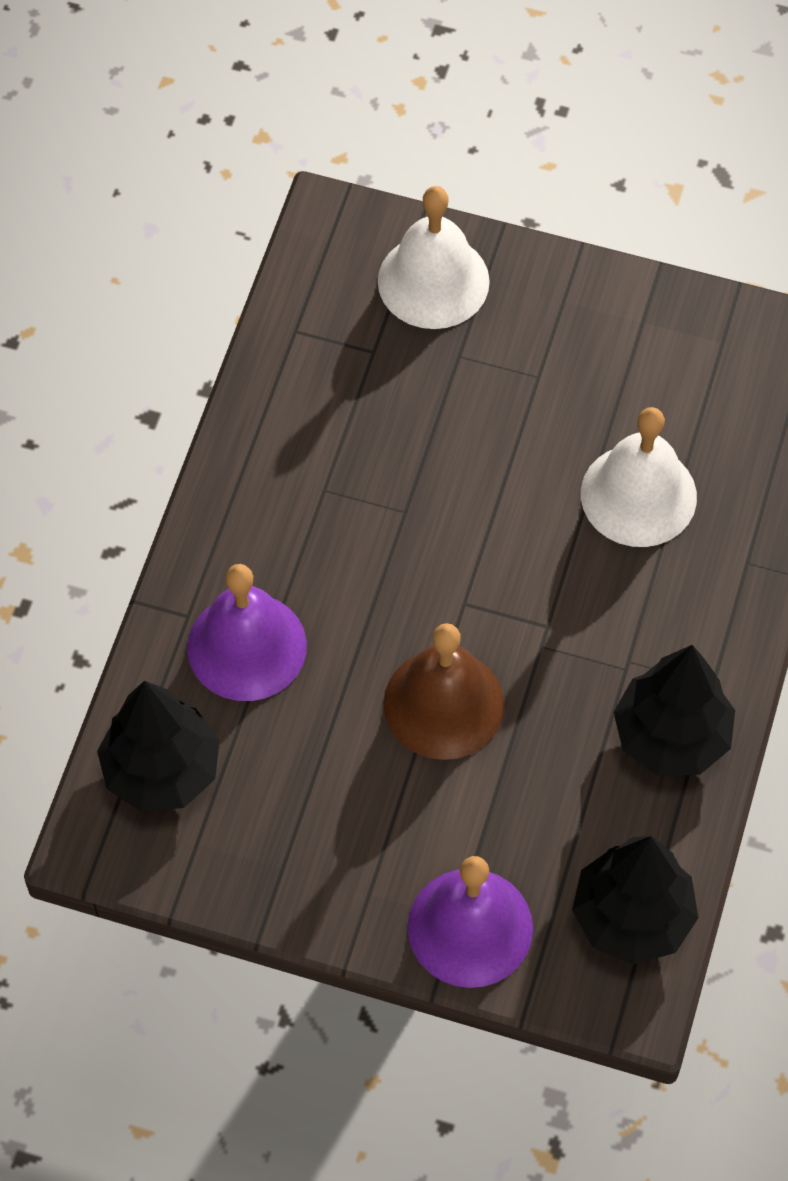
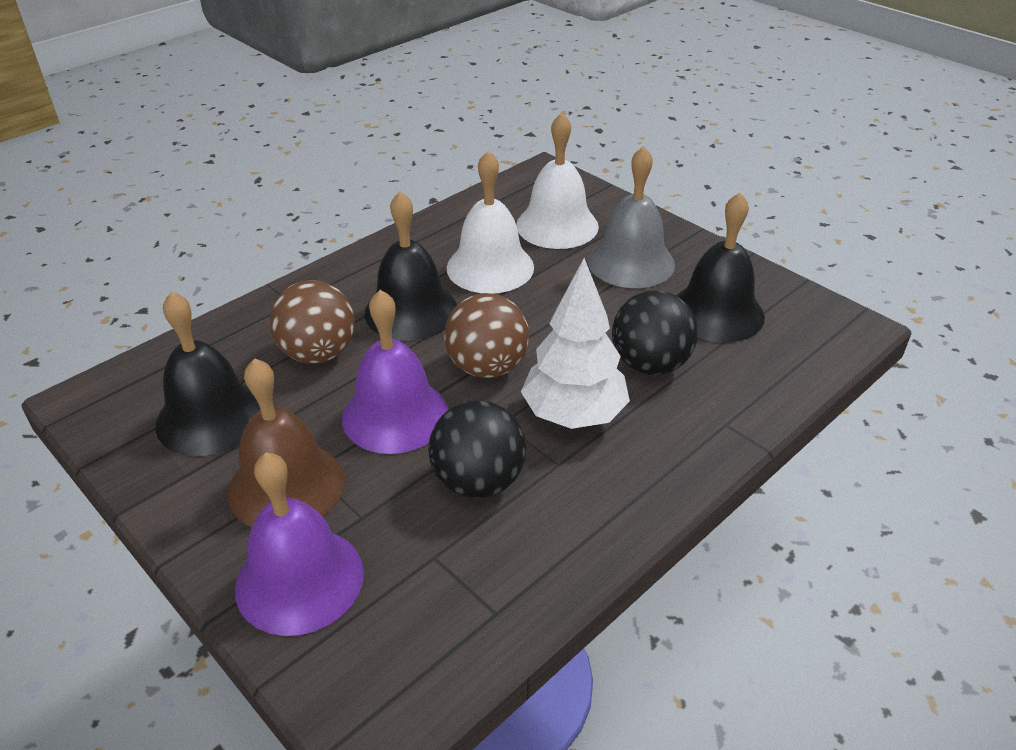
black ball: none = 0 -> [428,400,526,498] [612,290,698,375] = 2
black bell: none = 0 -> [155,292,260,456] [365,191,457,341] [676,193,765,342] = 3
black tree: [97,681,220,812] [572,836,698,964] [613,645,735,775] = 3 -> none = 0
brown ball: none = 0 -> [270,280,355,364] [444,293,529,378] = 2
grey bell: none = 0 -> [588,146,675,288] = 1
white tree: none = 0 -> [521,258,630,429] = 1

